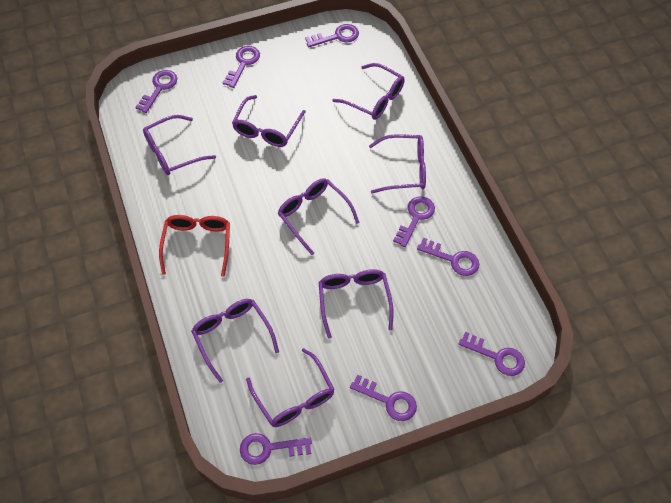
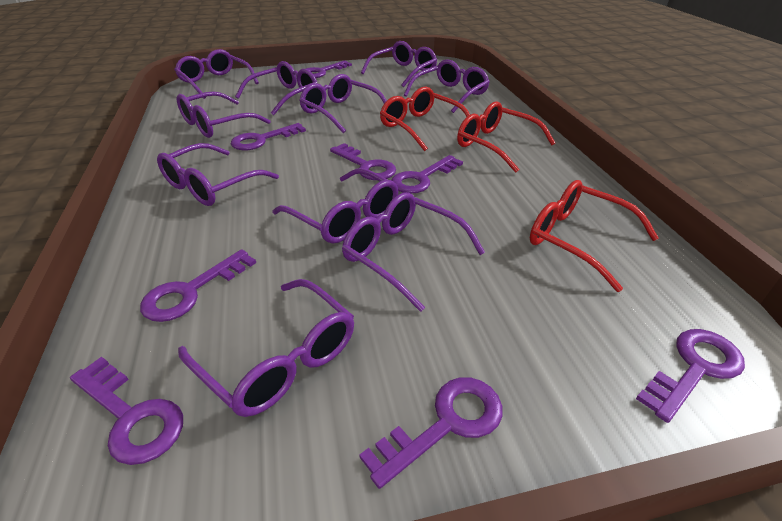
purple glasses: [143,115,216,175] [191,299,279,383] [232,95,306,147] [246,348,335,427] [278,178,360,255] [319,269,394,339] [332,63,405,120] [369,134,426,193] = 8 -> [157,143,279,206] [174,49,259,99] [176,91,270,138] [178,279,354,417] [235,61,318,115] [273,168,398,243] [299,74,387,133] [342,192,485,312] [361,41,437,87] [404,59,490,113] = 10
red glasses: [159,215,230,277] = 1 -> [380,87,470,151] [457,101,555,173] [530,180,659,292] = 3

